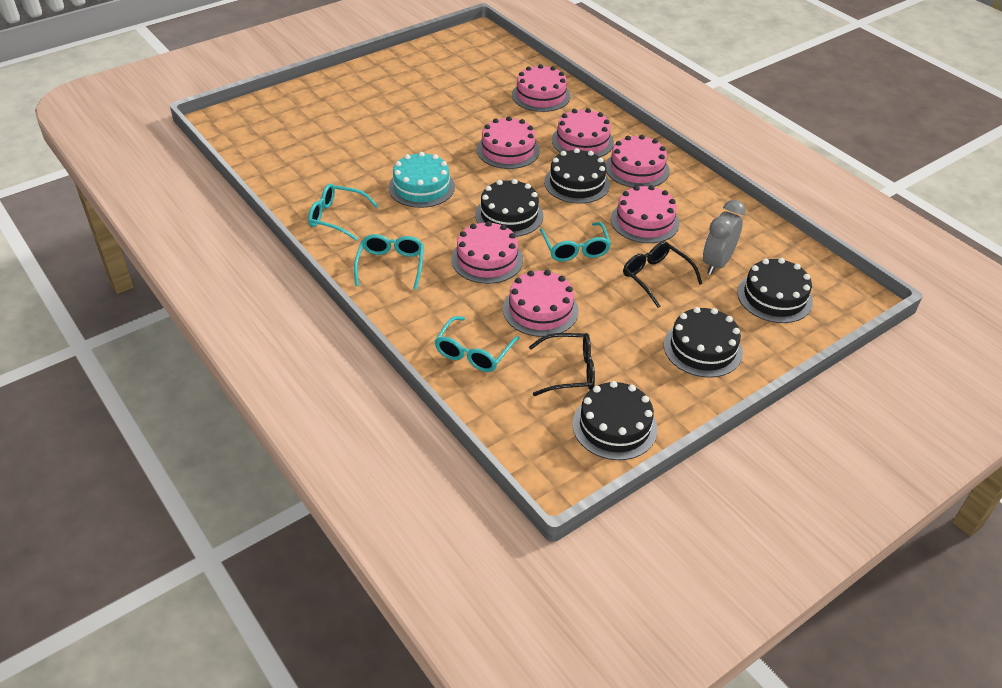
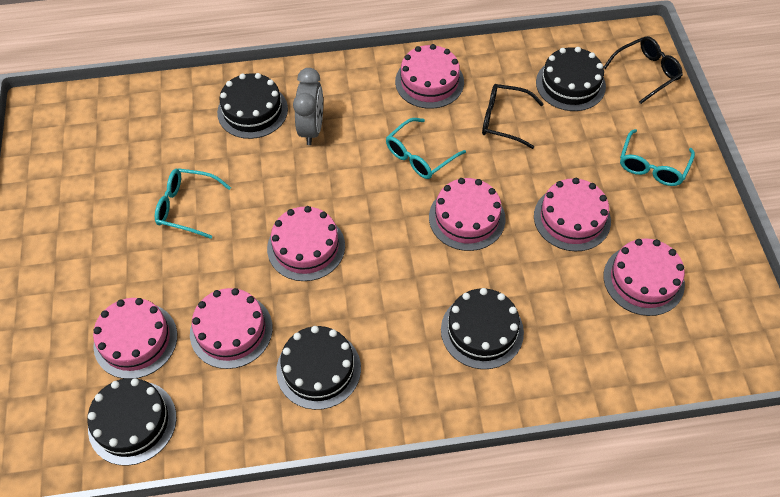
turquoise cake: [388,152,455,208] = 1 -> none = 0
turquoise glasses: [308,183,378,241] [354,234,424,290] [435,316,520,372] [540,222,611,262] = 4 -> [155,168,231,239] [386,118,466,179] [620,129,695,186] = 3

